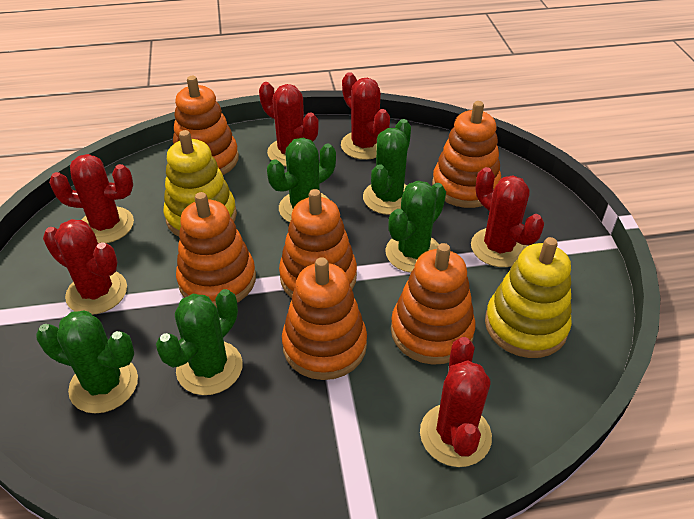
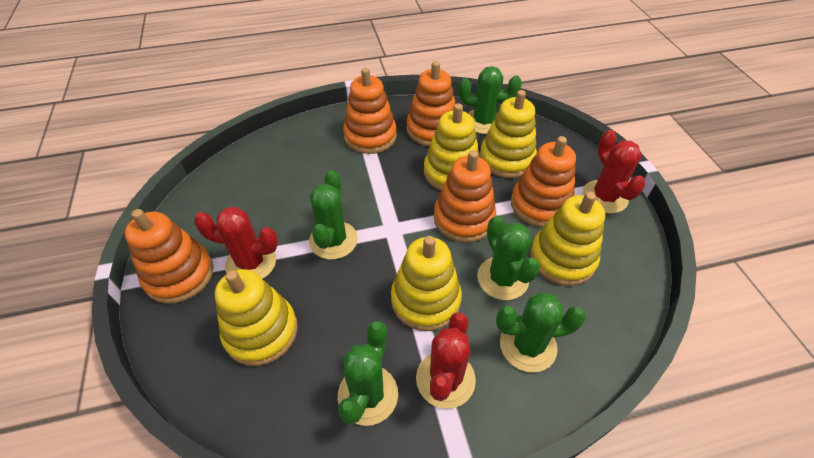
orange stacking toy: [173,76,239,175] [176,192,256,308] [279,189,357,298] [282,257,367,380] [391,243,476,365] [432,101,501,208] = 6 -> [124,209,213,304] [343,68,397,154] [407,61,455,146] [434,150,496,243] [511,136,576,227] = 5
red cactus: [43,219,127,315] [49,154,134,244] [259,82,319,167] [341,72,390,160] [420,337,492,467] [471,167,544,267] = 6 -> [194,207,278,279] [416,312,476,409] [582,130,646,214] = 3
yellow stacking toy: [163,130,237,237] [485,237,572,358] = 2 -> [215,269,298,366] [391,236,462,331] [424,103,480,190] [480,90,537,178] [530,192,605,286] = 5

